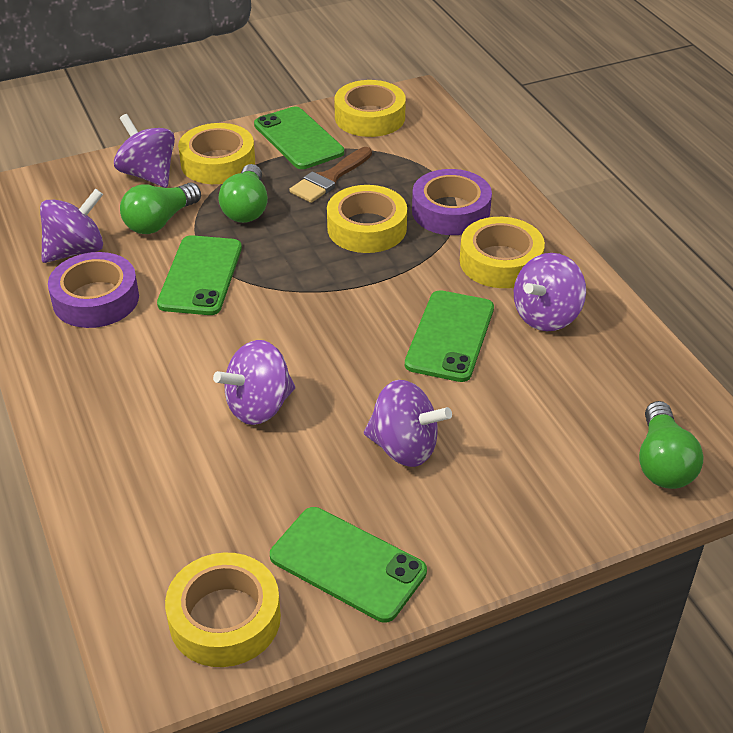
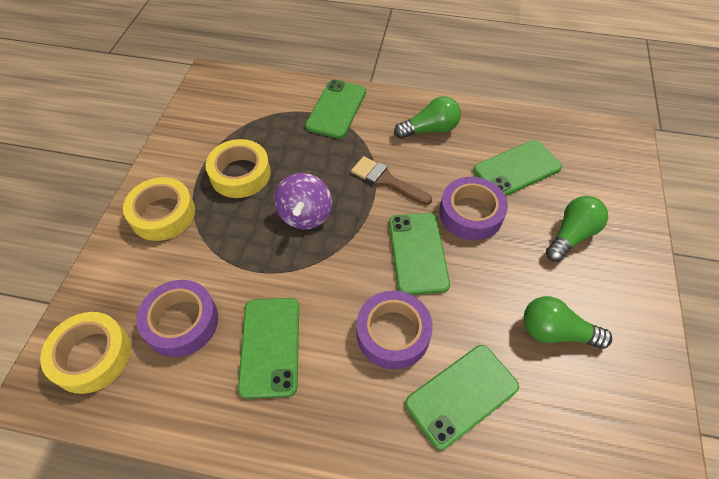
green phone: [157,235,242,315] [254,106,344,169] [270,507,427,623] [405,290,494,382] = 4 -> [238,298,299,399] [305,80,366,139] [389,213,450,295] [405,345,519,450] [473,140,562,196] = 5
purple spinning top: [40,188,103,263] [114,114,175,188] [213,340,295,425] [364,380,452,467] [514,253,586,331] = 5 -> [274,173,332,229] = 1
purple tape: [48,252,139,328] [412,169,492,235] = 2 -> [136,280,218,357] [356,291,433,370] [439,177,508,240] = 3
yellow tape: [165,552,281,667] [178,123,255,184] [327,185,407,253] [334,80,406,137] [460,217,545,288] = 5 -> [40,312,131,394] [123,177,195,241] [205,139,271,198] = 3

